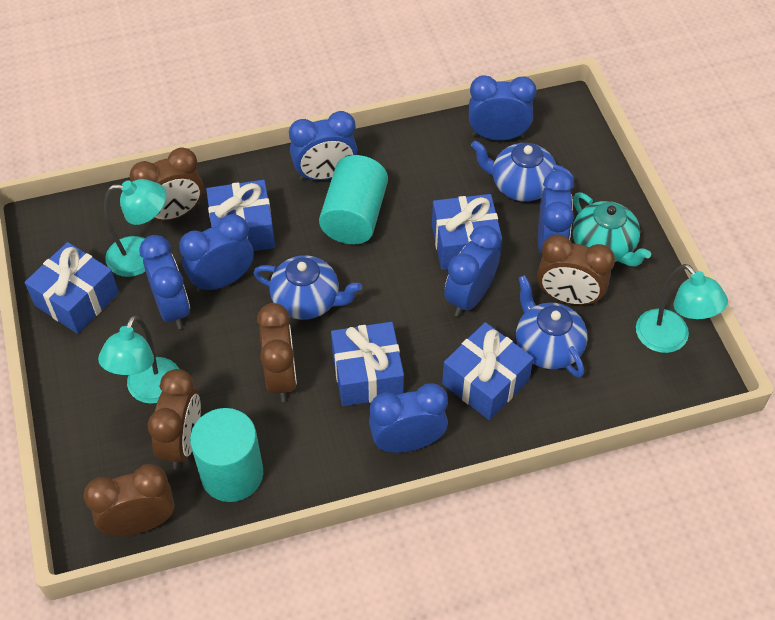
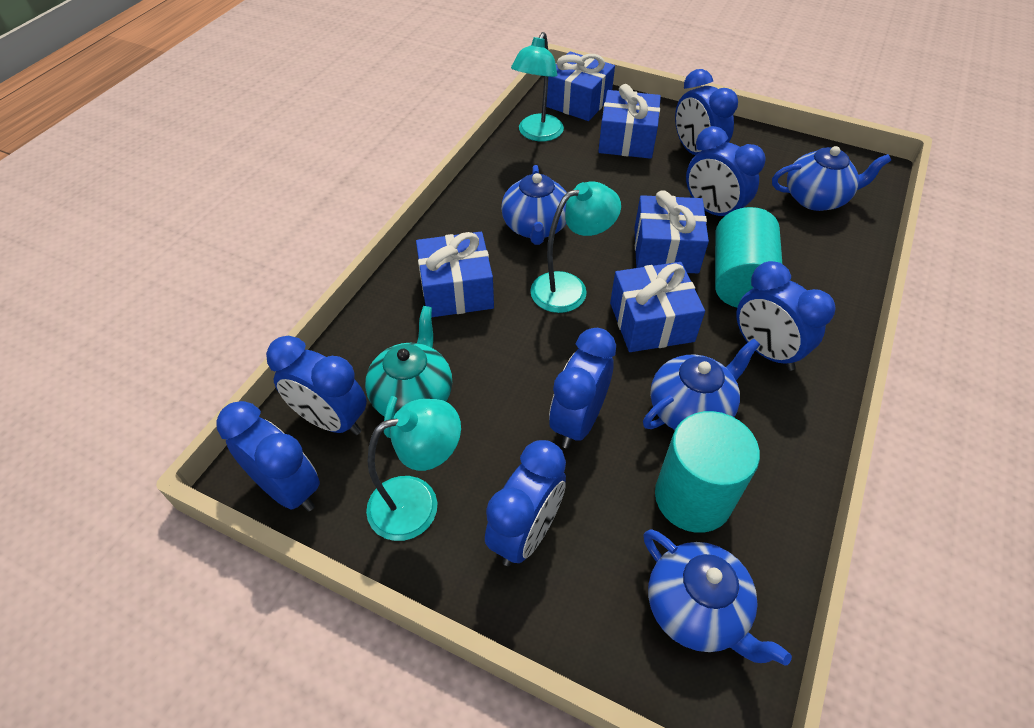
blue teapot: [254,255,362,320] [471,140,574,202] [516,275,588,378] = 3 -> [501,165,567,245] [643,338,760,430] [644,529,792,666] [772,146,891,211] = 4
brown clock: [84,464,175,536] [130,147,203,224] [148,369,201,470] [257,303,297,402] [537,234,615,305] = 5 -> none = 0

